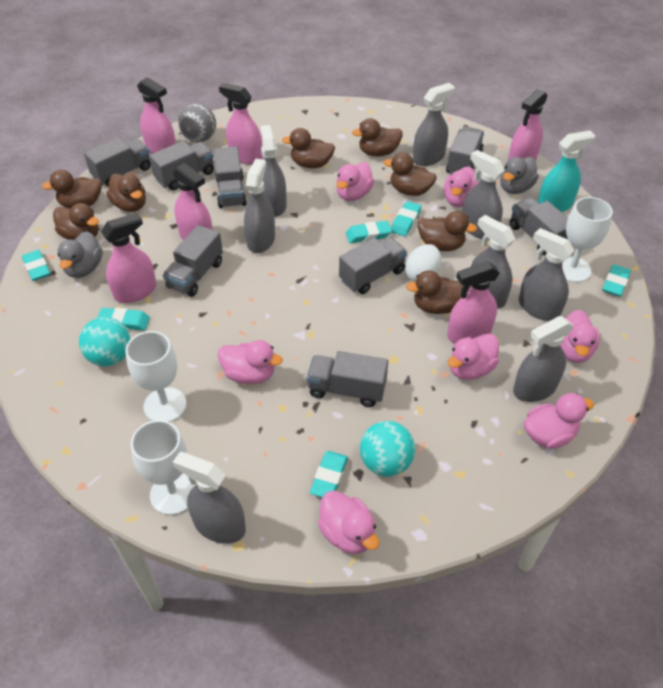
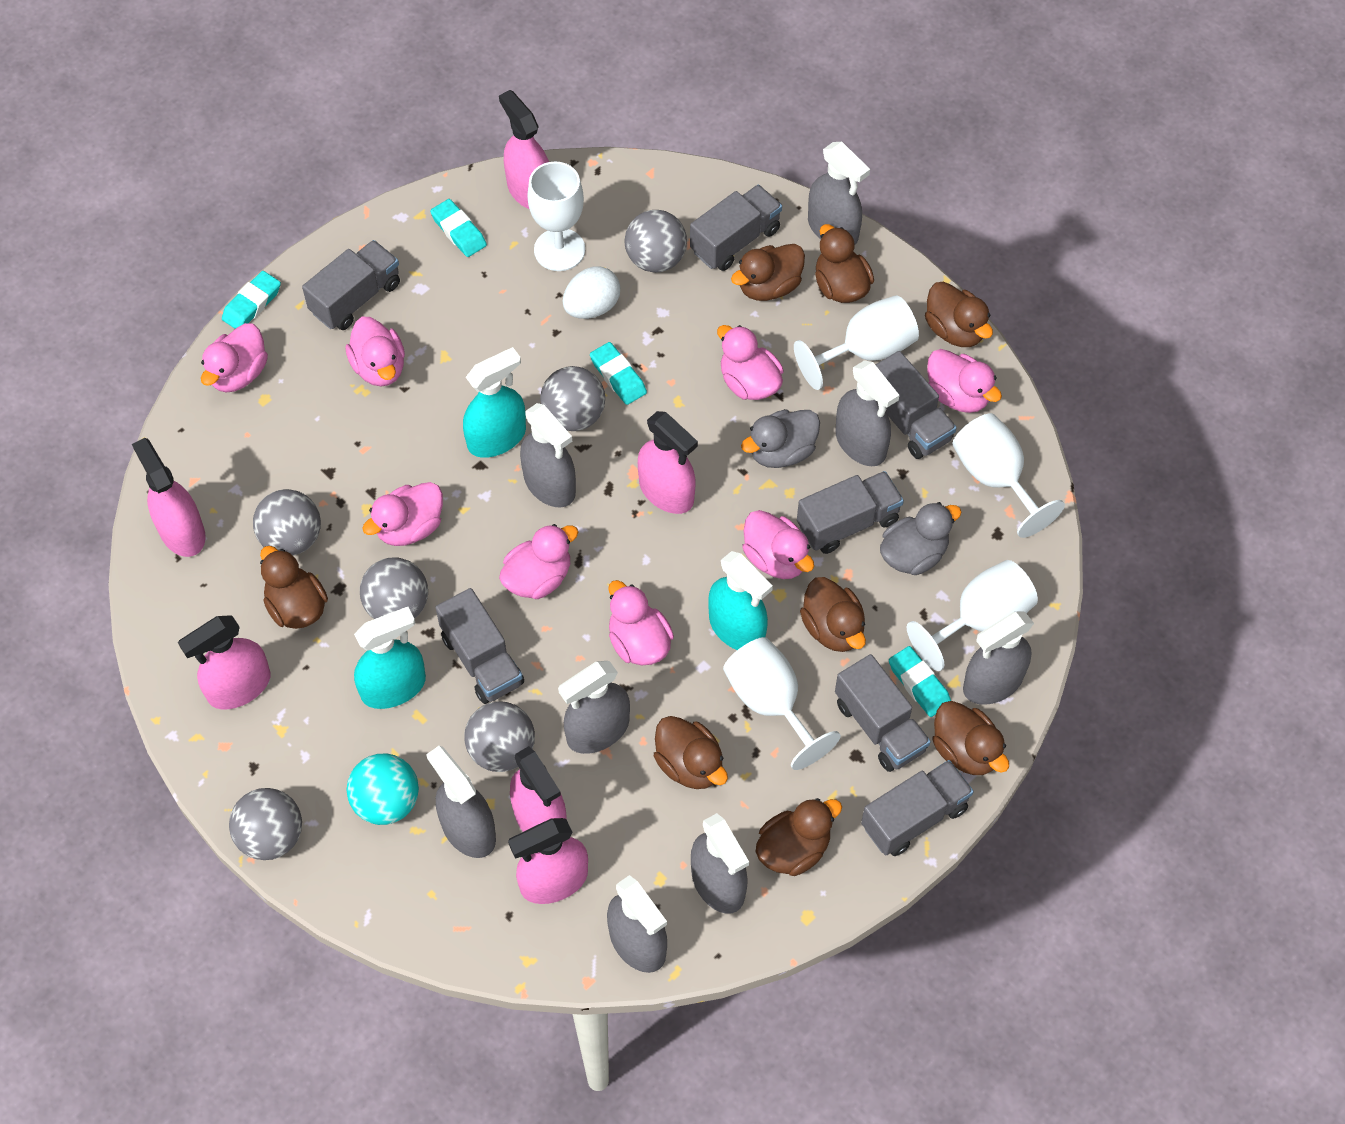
grey ball: [178,104,216,142] = 1 -> [229,788,302,860] [253,489,321,555] [360,558,428,619] [464,701,535,772] [540,366,605,431] [625,210,687,273] = 6
grey truck: [84,138,151,186] [149,141,214,190] [163,225,223,297] [214,146,247,208] [306,351,388,407] [339,237,407,294] [446,127,484,175] [510,197,568,255] = 8 -> [302,240,400,330] [435,588,524,704] [690,185,782,271] [797,471,904,554] [835,654,931,772] [861,760,974,856] [875,351,957,459] = 7
pink duck: [218,340,283,384] [318,491,379,554] [336,162,374,201] [444,167,479,207] [448,334,499,380] [524,393,594,449] [560,310,600,363] = 7 -> [201,323,268,393] [345,317,405,386] [362,482,443,546] [499,524,578,599] [608,580,674,665] [717,325,783,400] [742,510,814,579] [927,349,1002,413] = 8
turquoise ball: [79,317,130,366] [360,421,415,477] = 2 -> [347,754,419,825] = 1
turquoise eraser: [22,250,50,281] [97,308,150,331] [310,451,348,497] [346,221,392,243] [391,201,421,237] [602,264,631,297] = 6 -> [222,271,281,329] [430,199,487,257] [590,342,647,405] [889,646,951,717] = 4
turquoise spray bottle: [538,130,595,212] = 1 -> [354,607,426,709] [463,347,526,458] [708,551,773,650] = 3
white goblet: [126,331,186,422] [131,420,196,515] [562,197,613,283] = 3 -> [527,162,585,271] [723,637,841,770] [794,295,919,390] [907,560,1038,671] [952,413,1065,538] = 5

